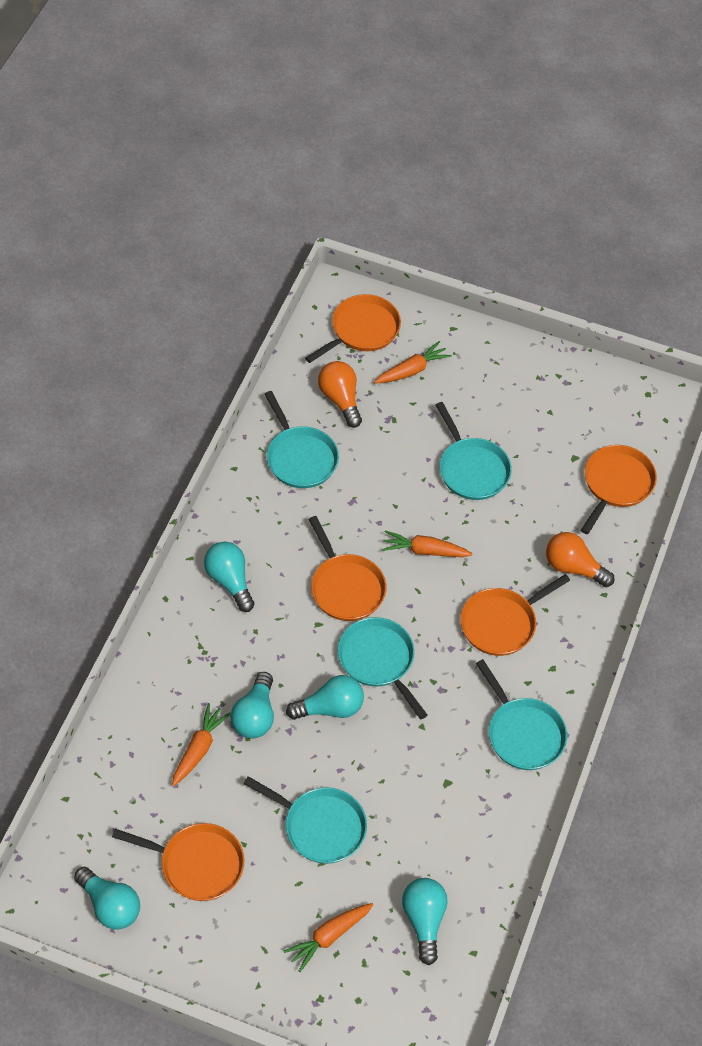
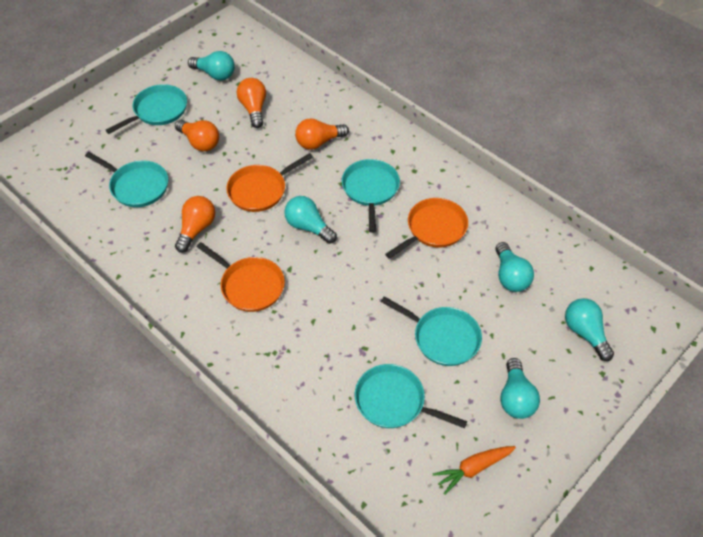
orange carrot: [172,703,231,786] [284,903,374,972] [374,341,452,383] [382,530,473,557] = 4 -> [433,446,516,495] = 1
orange light bulb: [318,361,362,428] [546,532,615,587] = 2 -> [175,120,219,151] [175,196,215,253] [237,78,266,128] [295,118,349,150] = 4
orange pan: [112,823,244,901] [305,294,401,363] [309,516,386,621] [460,574,570,656] [581,445,657,534] = 5 -> [197,242,285,312] [226,153,313,212] [385,198,468,259] = 3

